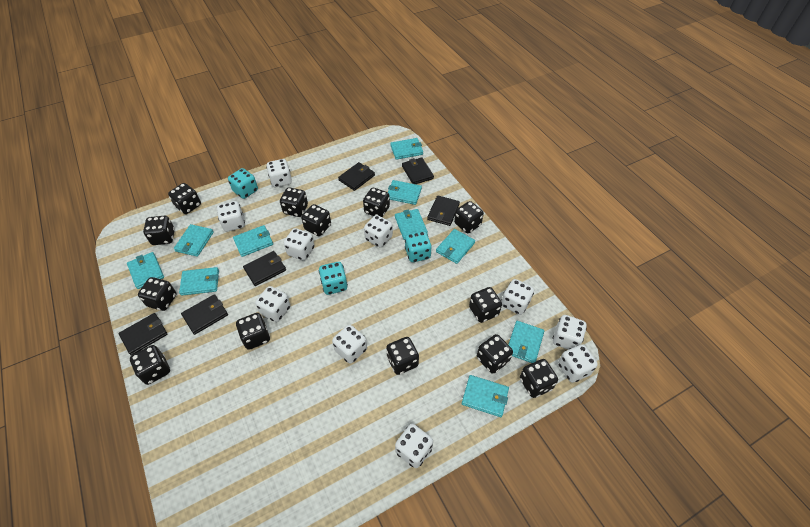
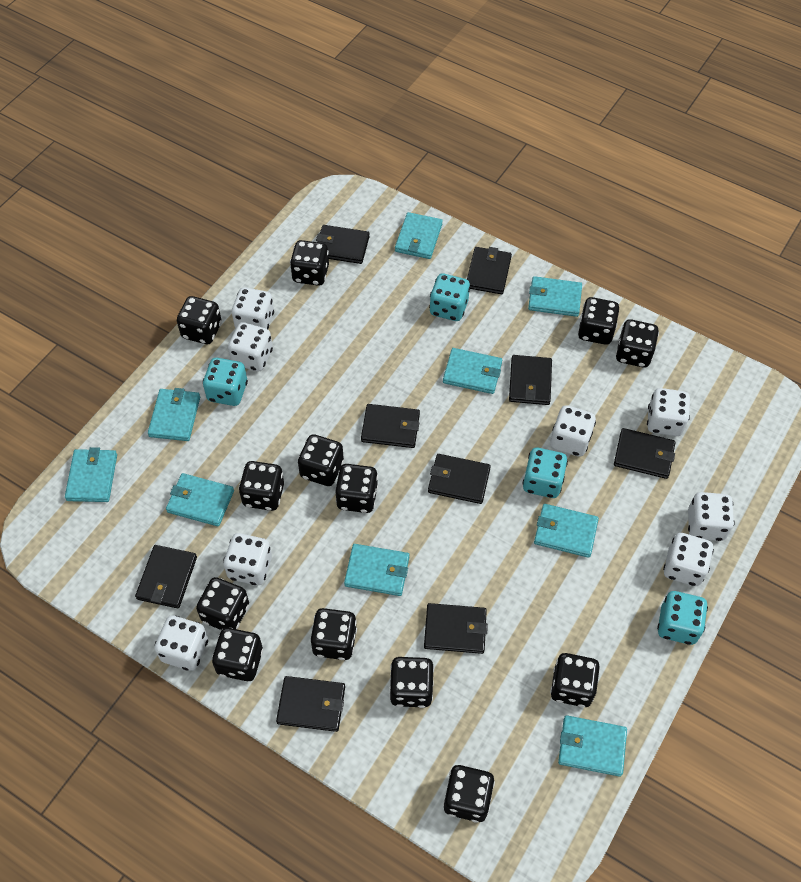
black wallet: [119,313,168,356] [181,294,228,335] [243,251,286,286] [338,162,375,191] [402,157,434,184] [427,195,460,226] = 6 -> [135,545,197,609] [276,676,345,732] [316,225,370,264] [361,404,420,448] [424,603,488,654] [428,454,491,504] [467,247,512,294] [509,355,552,405] [614,428,676,479] = 9
turquoise dice: [228,168,258,199] [319,262,348,295] [405,231,431,262] = 3 -> [203,358,248,406] [429,274,470,321] [523,448,568,498] [657,591,708,645] = 4
turquoise wallet: [127,252,164,289] [174,224,214,257] [179,267,219,296] [233,225,273,257] [388,180,422,205] [390,138,423,160] [395,209,428,240] [436,229,475,264] [462,375,509,417] [508,321,544,363] = 10 -> [65,447,117,502] [148,388,200,441] [166,473,234,526] [344,544,409,596] [395,212,443,259] [443,348,502,394] [528,276,582,317] [534,504,599,558] [558,715,627,777] = 9
white dice: [217,201,245,232] [255,286,291,322] [266,159,292,187] [284,228,314,260] [332,325,367,364] [364,215,393,248] [395,424,433,468] [501,279,534,315] [552,315,587,350] [558,344,598,383] = 10 -> [154,615,208,671] [223,533,272,585] [228,322,273,371] [232,287,274,329] [550,405,596,457] [647,388,690,436] [663,533,714,586] [688,492,735,541] = 8

